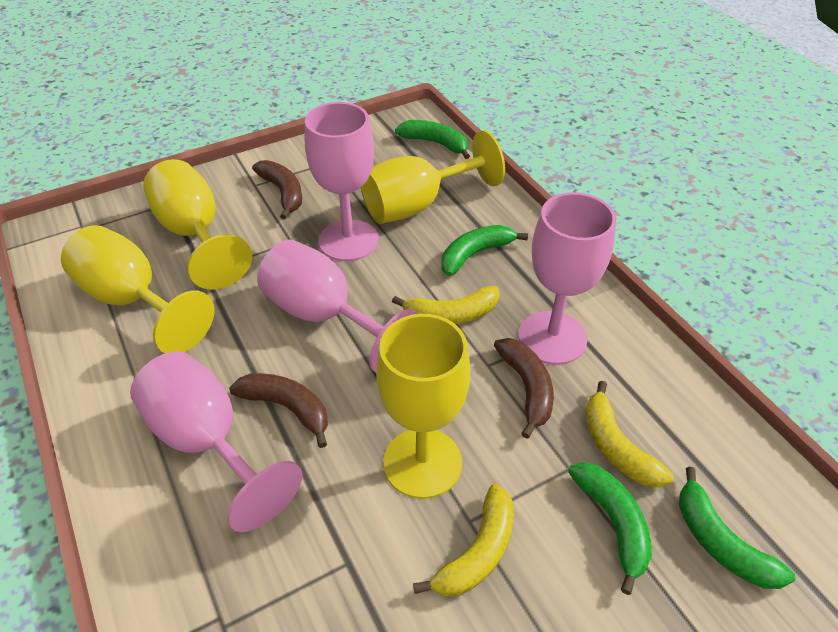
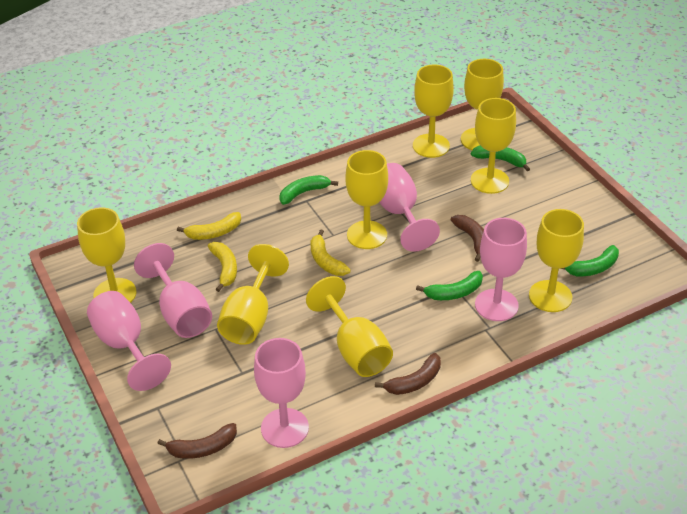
pink goblet: [130,351,302,532] [257,240,418,373] [305,102,379,261] [518,192,616,365] = 4 -> [87,291,171,391] [134,243,212,338] [254,338,309,448] [379,163,440,252] [475,218,527,321] = 5
yellow goblet: [61,225,215,353] [143,159,252,290] [361,130,505,224] [376,314,470,499] = 4 -> [77,207,136,303] [217,244,289,345] [306,276,393,377] [345,150,388,249] [413,64,454,158] [461,59,504,150] [471,98,516,194] [529,209,584,312] = 8

